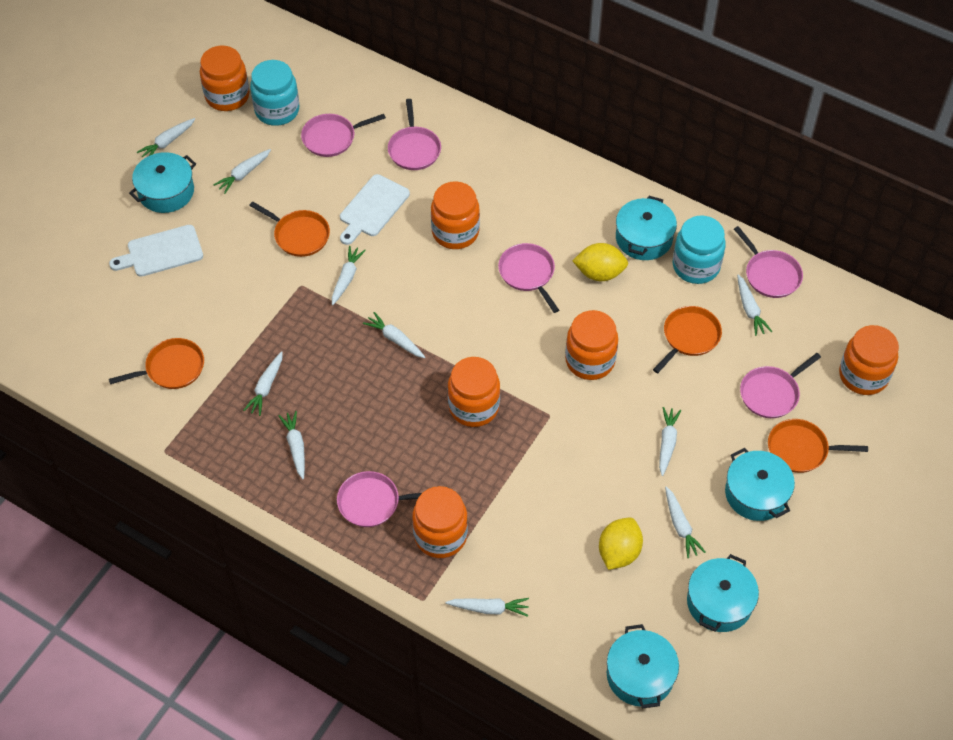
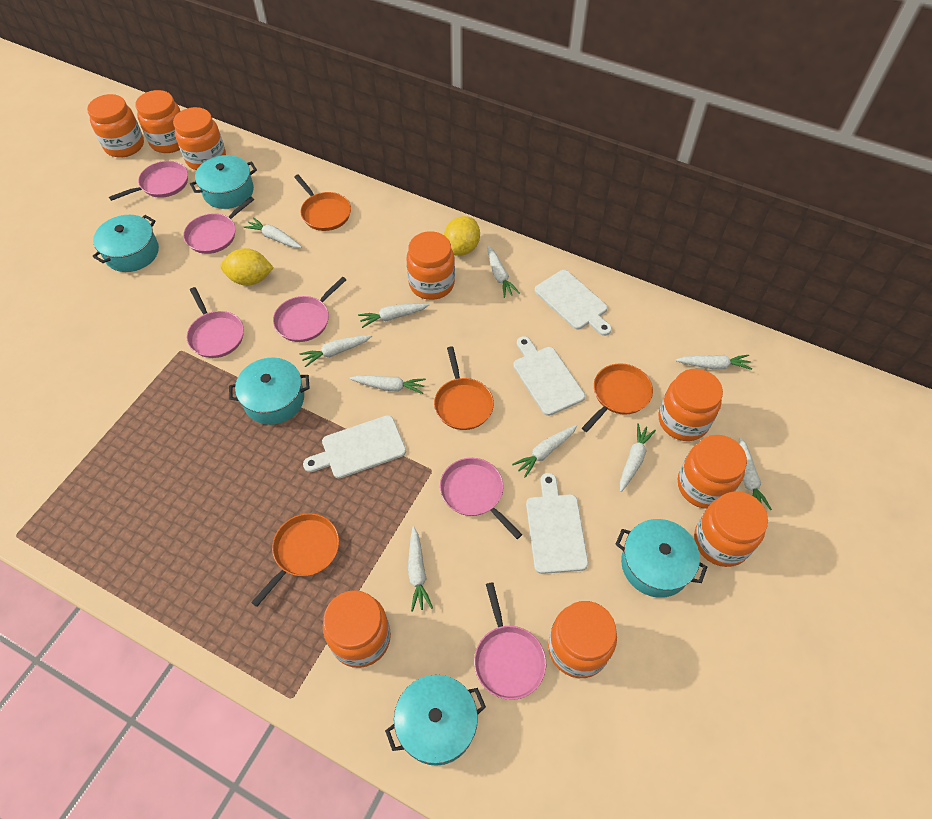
orange jar: [200,46,250,111] [412,486,468,558] [431,181,480,249] [448,357,500,427] [565,310,618,380] [839,325,899,395] = 6 -> [87,94,144,158] [135,90,180,153] [173,107,226,170] [323,590,391,668] [406,231,455,300] [548,601,617,678] [659,369,723,441] [678,435,747,509] [694,491,768,567] = 9
turquoise jar: [250,60,299,126] [673,216,726,284] = 2 -> none = 0
white cutting board: [109,225,203,277] [340,174,410,245] = 2 -> [303,415,406,478] [513,336,585,416] [526,473,588,574] [535,270,612,336] = 4

